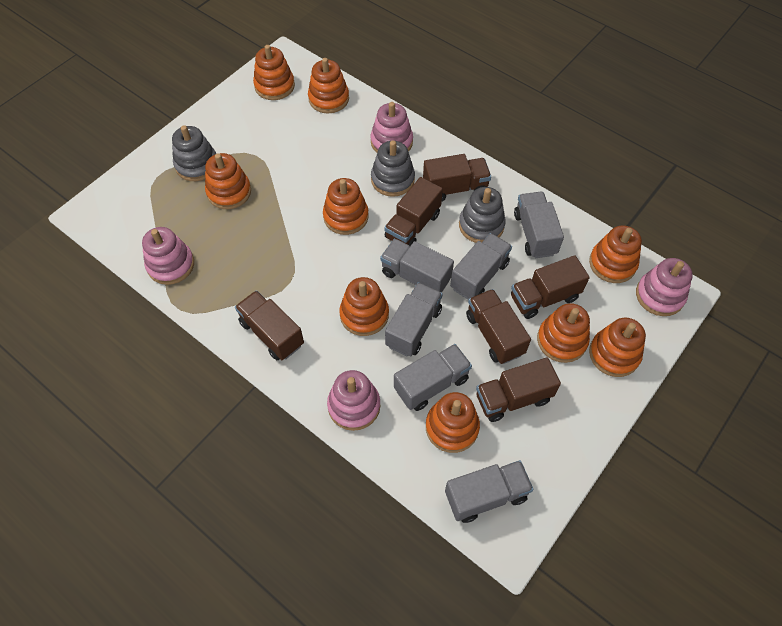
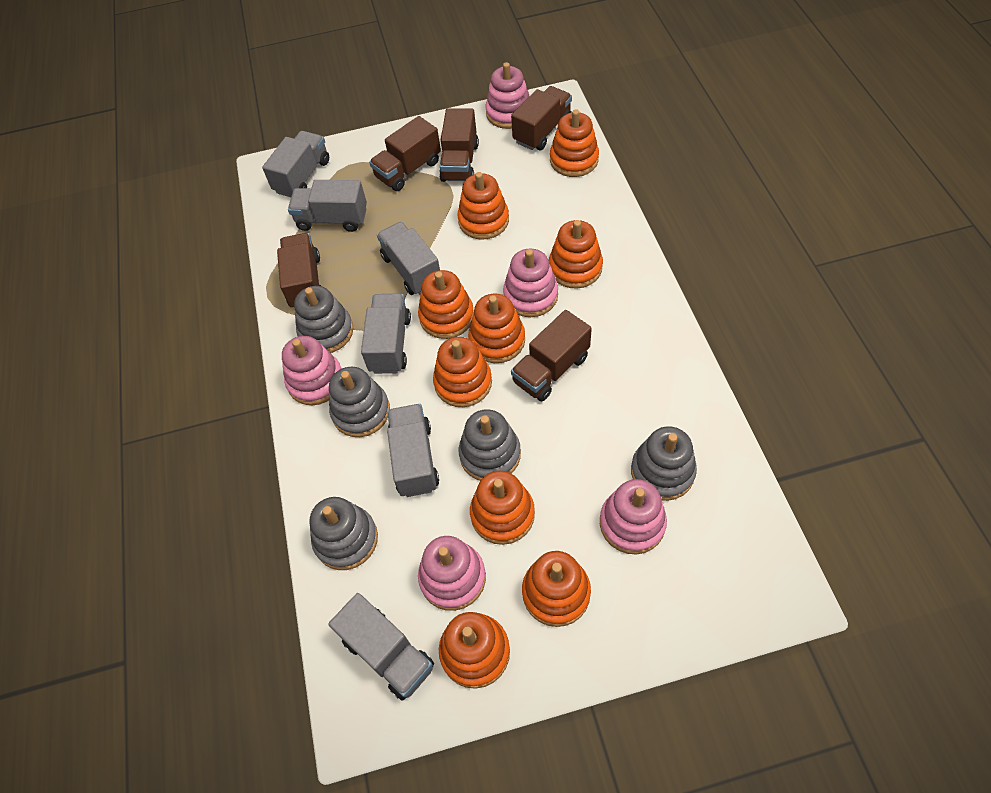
brown truck: [235,290,304,360] [384,177,443,246] [423,154,491,201] [466,289,531,364] [476,357,561,422] [511,255,590,319] = 6 -> [277,233,321,307] [369,116,441,191] [439,108,479,182] [511,86,572,151] [511,310,592,401] = 5
grey stacking toy: [172,125,216,181] [371,141,415,197] [459,187,506,243] = 3 -> [294,286,353,353] [310,497,378,570] [329,367,390,437] [459,409,521,481] [631,426,697,501] = 5
pink stacking toy: [142,227,194,285] [327,370,380,431] [371,102,413,153] [636,258,693,316] = 4 -> [282,336,342,405] [418,536,486,611] [485,62,529,129] [503,248,558,317] [600,479,667,554] = 5

